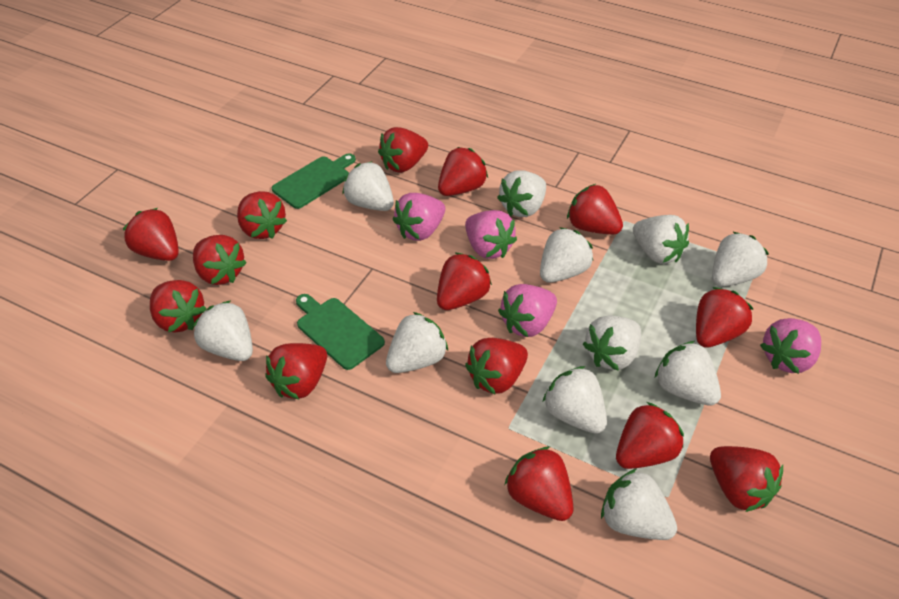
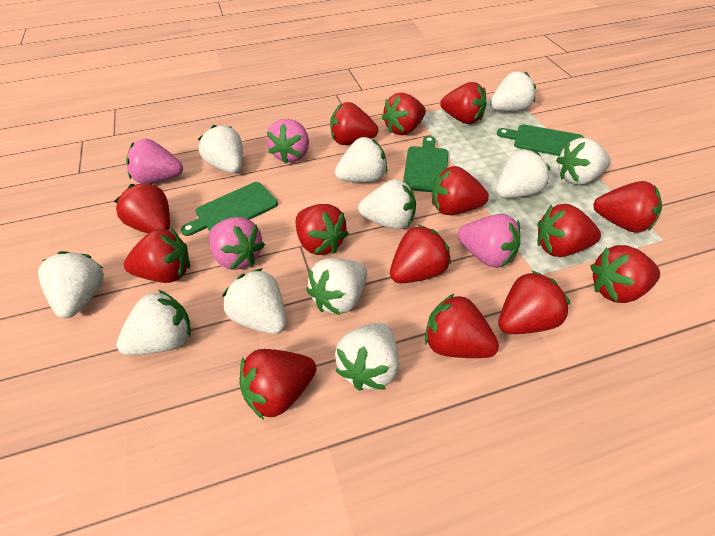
green cutting board: [272,153,356,209] [296,294,385,370] = 2 -> [181,182,278,236] [403,136,448,192] [497,124,584,156] = 3

